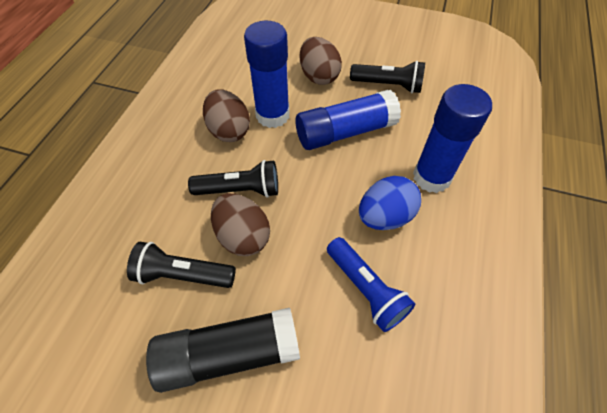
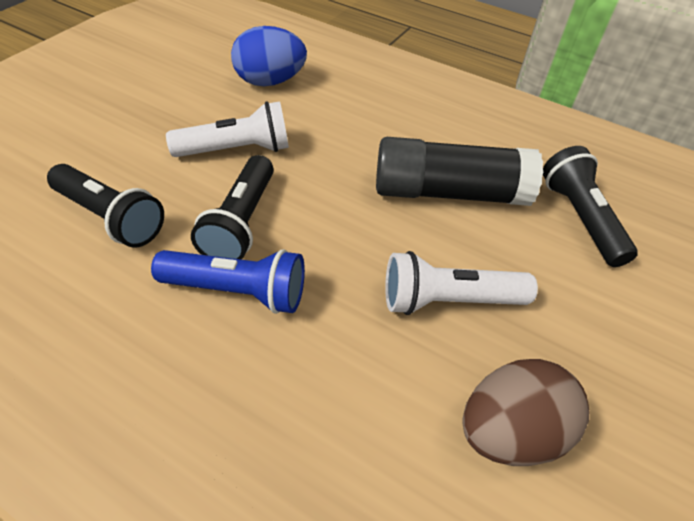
blue glue stick: [244,21,289,128] [296,90,401,150] [413,84,492,193] = 3 -> none = 0
brown egg: [203,89,250,142] [211,193,270,256] [300,37,342,85] = 3 -> [462,359,589,466] = 1
white flashlight: none = 0 -> [166,101,289,157] [385,251,538,315] = 2

